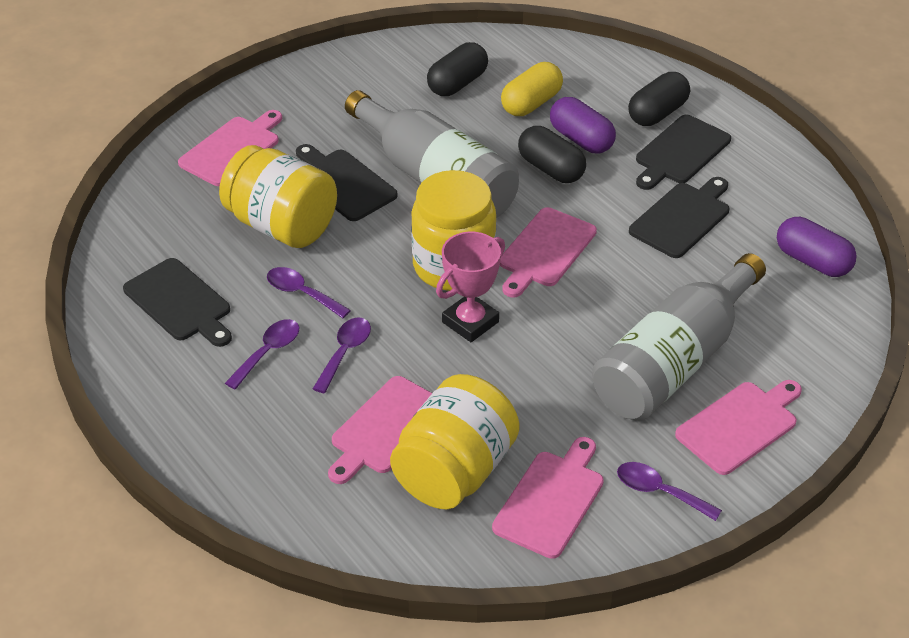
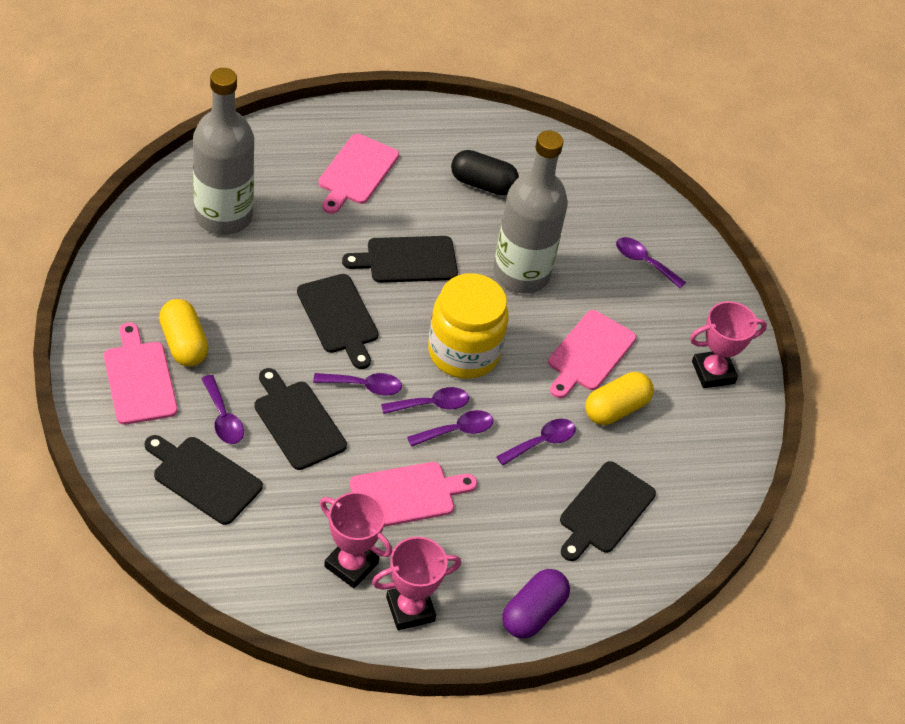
black capsule: [427,42,488,96] [518,126,586,183] [628,72,690,126] = 3 -> [451,150,519,195] = 1
black cutting board: [123,258,232,347] [296,144,398,221] [629,177,729,258] [636,115,731,190] = 4 -> [145,435,263,525] [254,368,347,470] [297,274,379,369] [342,236,458,283] [560,461,656,561] = 5
pink cutting board: [178,110,282,186] [328,376,432,484] [492,437,604,559] [500,207,597,297] [675,380,802,475] = 5 -> [104,322,178,425] [318,134,399,214] [350,462,477,527] [548,310,636,398] = 4
pink trophy: [436,232,505,342] = 1 -> [320,492,392,588] [372,537,461,630] [690,301,767,388] = 3
purple capsule: [550,97,616,153] [777,217,857,277] = 2 -> [502,569,570,639] = 1
purple spoon: [225,319,299,389] [267,267,351,318] [313,317,371,393] [617,462,722,521] = 4 -> [201,375,244,444] [313,373,402,396] [381,387,469,414] [407,410,493,447] [496,419,576,465] [616,237,686,289] = 6
yellow capsule: [501,62,563,116] = 1 -> [159,299,209,367] [585,372,654,425] = 2
yellow jar: [219,145,337,248] [390,374,520,509] [411,170,496,291] = 3 -> [428,273,509,379] = 1

